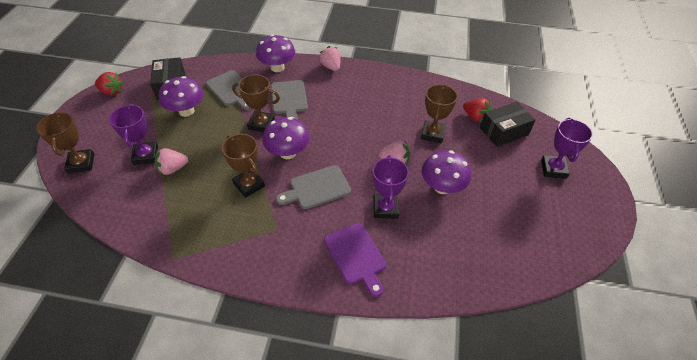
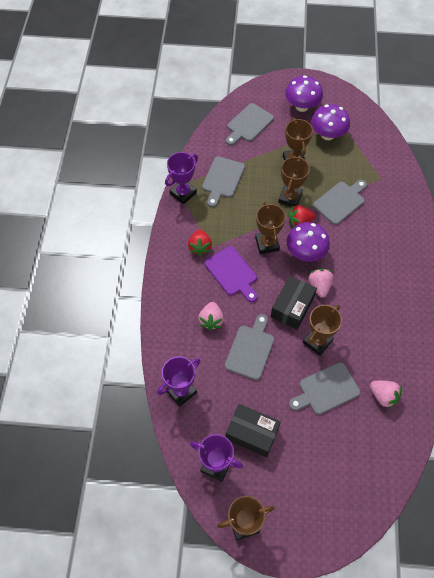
brown trophy: [36,111,95,174] [222,134,265,198] [232,74,280,133] [421,84,458,143] = 4 -> [217,496,275,540] [255,201,286,254] [278,156,310,207] [283,118,313,161] [303,305,342,356] = 5
grey cutting board: [206,70,252,110] [271,80,308,120] [276,165,351,209] = 3 -> [202,156,245,207] [225,314,274,380] [226,103,274,146] [289,362,360,415] [313,180,367,225] = 5
purple mushroom: [159,76,204,117] [256,35,295,72] [262,117,309,159] [422,150,471,194] = 4 -> [285,76,323,112] [287,222,330,262] [311,104,350,140] = 3

